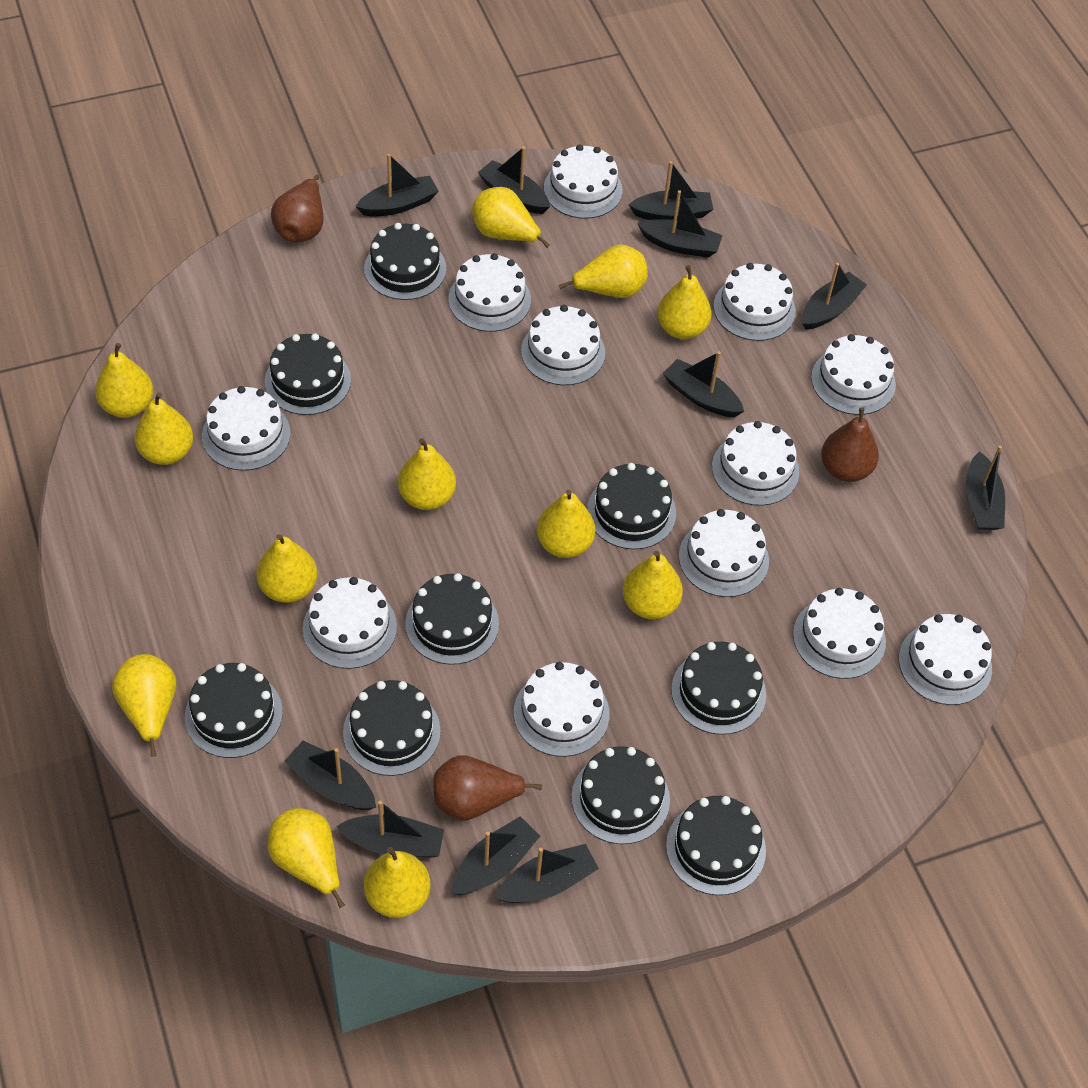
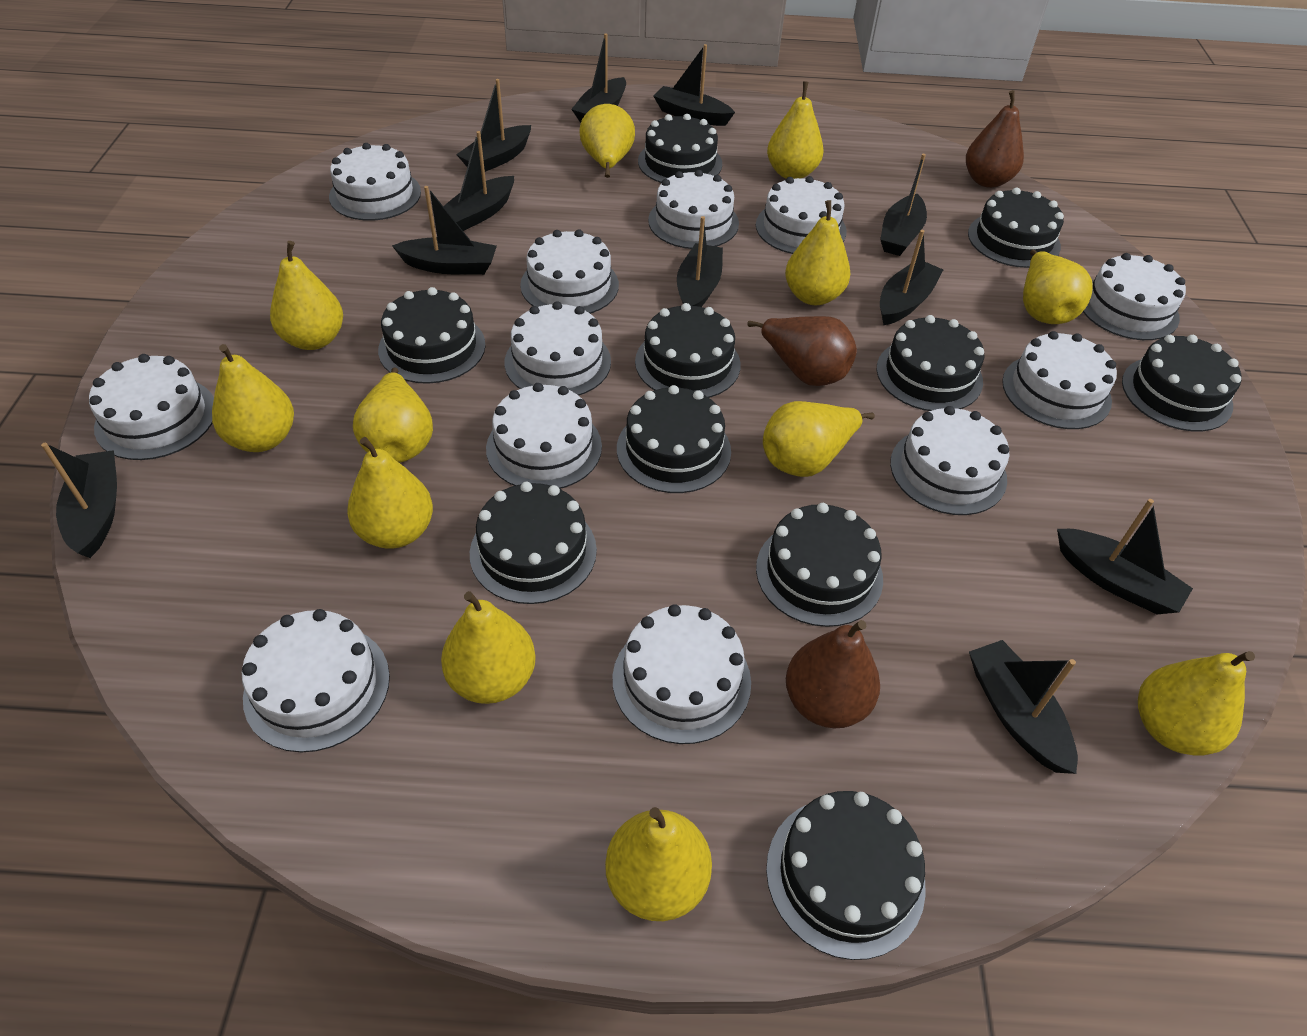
black cake: [185,663,283,758] [265,333,351,415] [343,680,441,776] [364,223,446,300] [405,573,499,665] [571,746,670,844] [587,463,676,549] [666,796,766,895] [671,642,766,735] = 9 -> [378,287,486,384] [470,482,597,604] [617,385,731,493] [635,303,741,398] [638,114,722,183] [756,503,883,627] [766,791,926,960] [876,315,984,411] [968,187,1064,268] [1122,335,1241,431] = 10

